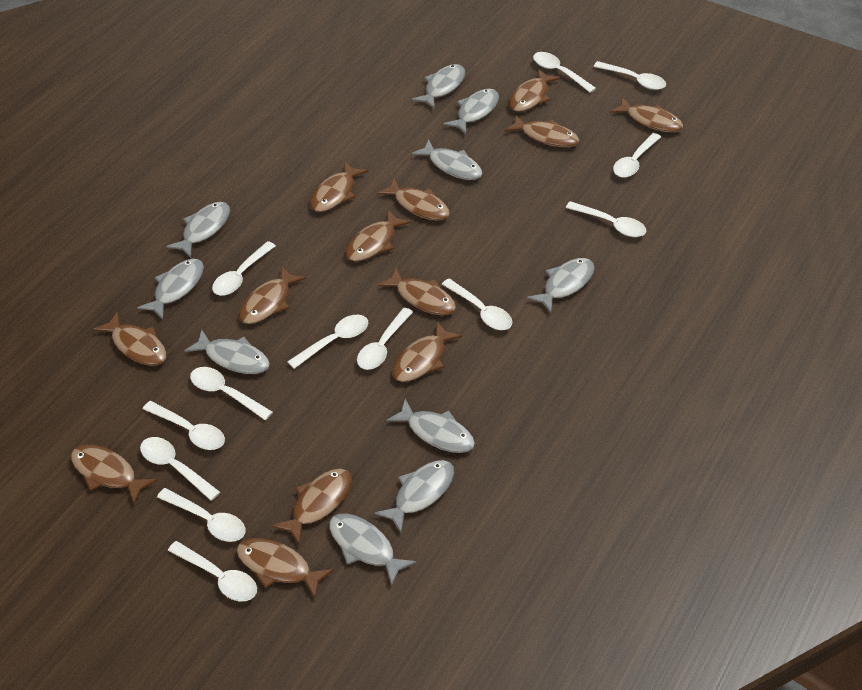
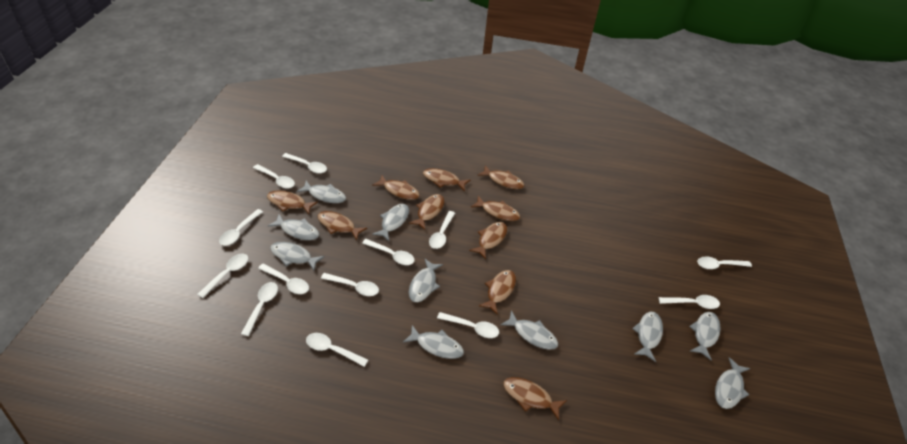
brown fish: [71,444,157,504] [93,312,167,366] [237,538,334,598] [239,266,306,324] [272,469,352,545] [310,161,368,212] [346,209,411,261] [377,178,450,221] [377,268,456,315] [392,321,462,382] [505,114,579,147] [509,69,561,112] [610,97,684,132] = 13 -> [267,190,318,214] [317,211,367,241] [372,175,420,200] [409,194,444,230] [423,168,470,191] [469,222,507,259] [471,196,520,221] [478,165,524,189] [479,270,516,315] [503,377,567,420] = 10

